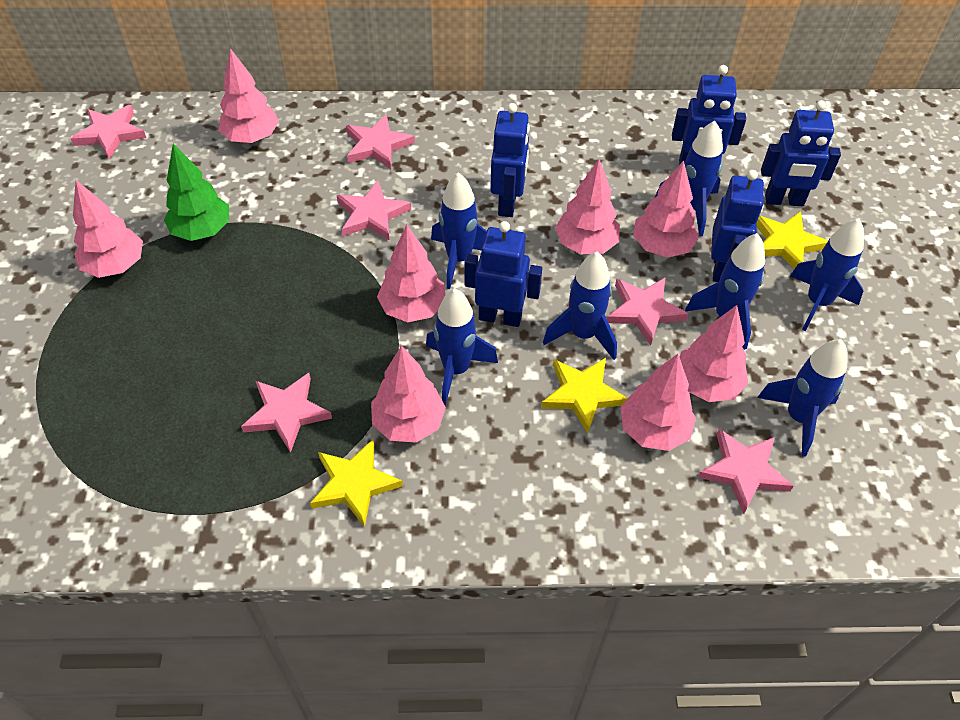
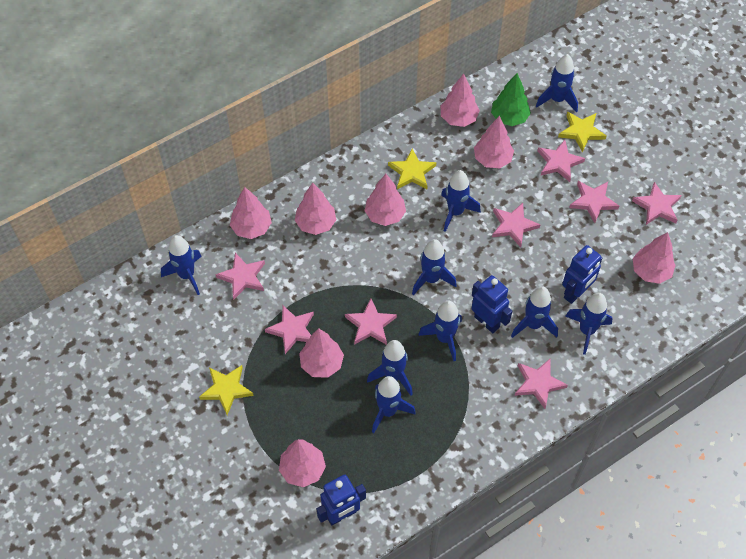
blue robot: [464,221,542,327] [490,103,530,217] [672,65,746,165] [711,170,764,282] [761,100,841,206] = 5 -> [317,475,366,526] [471,275,512,333] [562,245,602,304] = 3
blue rocket: [426,288,498,405] [431,173,487,289] [543,252,617,360] [655,121,723,237] [685,233,765,350] [757,339,848,457] [790,218,864,331] = 7 -> [161,235,202,295] [367,340,413,396] [372,376,416,433] [412,239,457,296] [418,301,462,361] [441,170,481,232] [511,286,558,338] [536,54,578,113] [565,293,613,355] = 9
pink star: [71,105,147,159] [241,373,332,453] [337,180,411,241] [346,114,415,169] [607,278,689,345] [698,429,794,514] = 6 -> [215,253,265,300] [265,306,314,354] [345,299,397,345] [492,203,540,247] [514,359,568,409] [537,140,585,182] [569,181,619,223] [632,182,682,225] = 8

